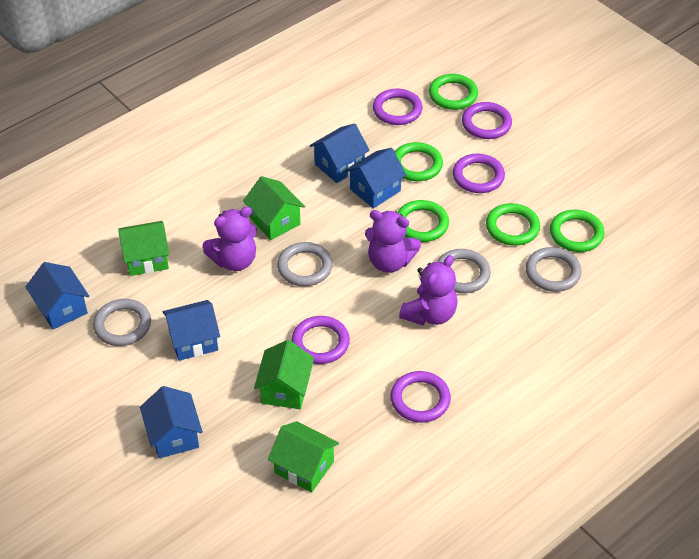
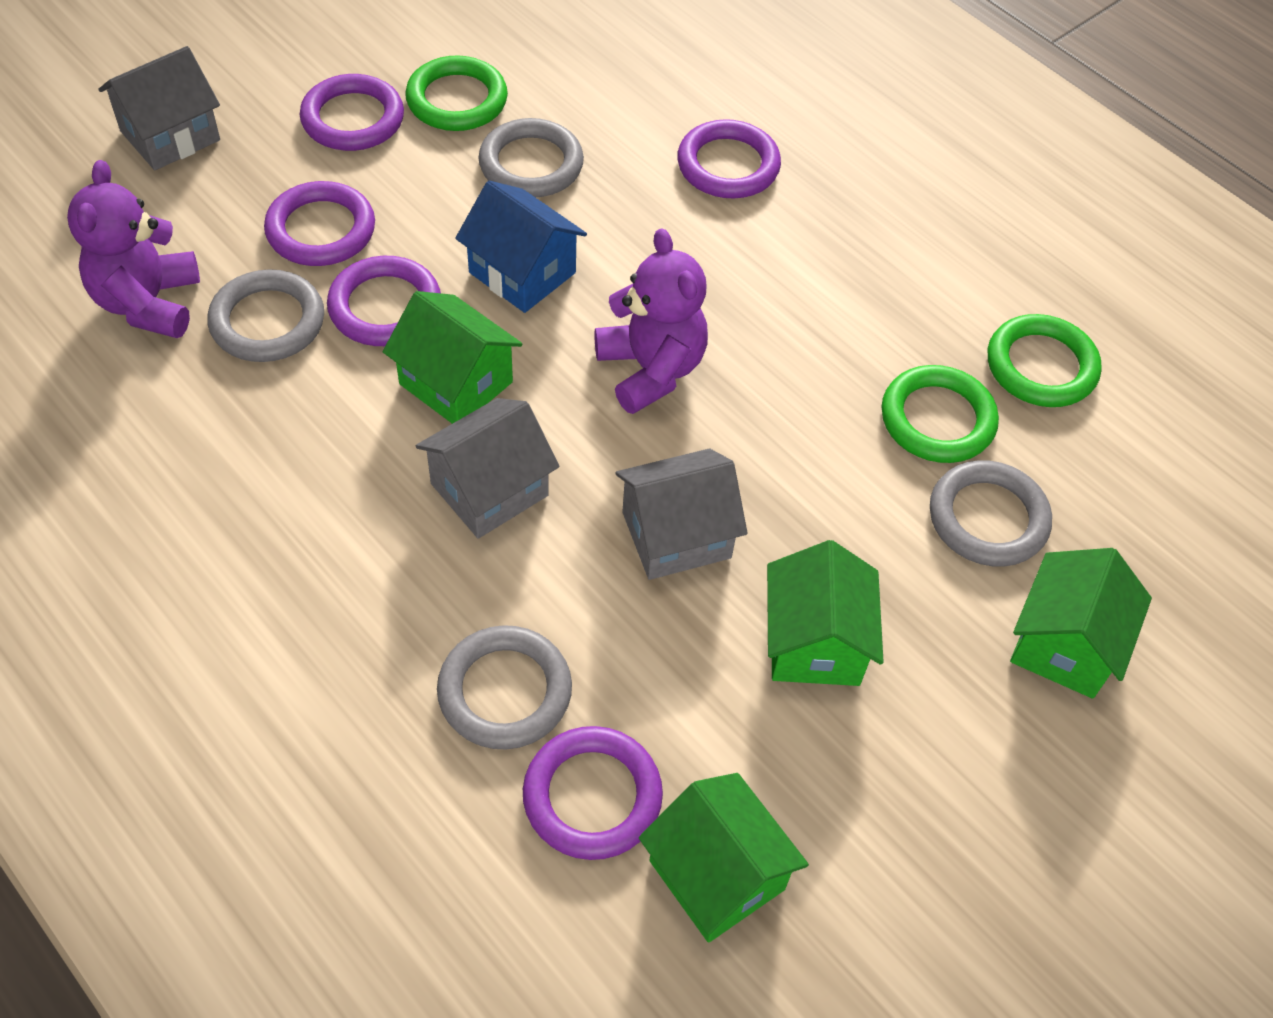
blue house: [25,262,89,329] [140,386,203,458] [163,300,220,361] [309,123,370,183] [345,148,406,208] = 5 -> [455,181,587,313] = 1
green ring: [395,142,443,181] [398,200,449,242] [429,74,478,110] [486,203,540,246] [550,210,605,252] = 5 -> [405,55,508,131] [882,365,999,463] [988,314,1102,407] = 3
grey house: none = 0 -> [99,46,220,170] [416,398,560,539] [616,449,747,580] = 3
purple teddy bear: [202,207,257,271] [365,210,421,273] [399,255,458,325] = 3 -> [67,160,200,338] [594,228,708,414] = 2

